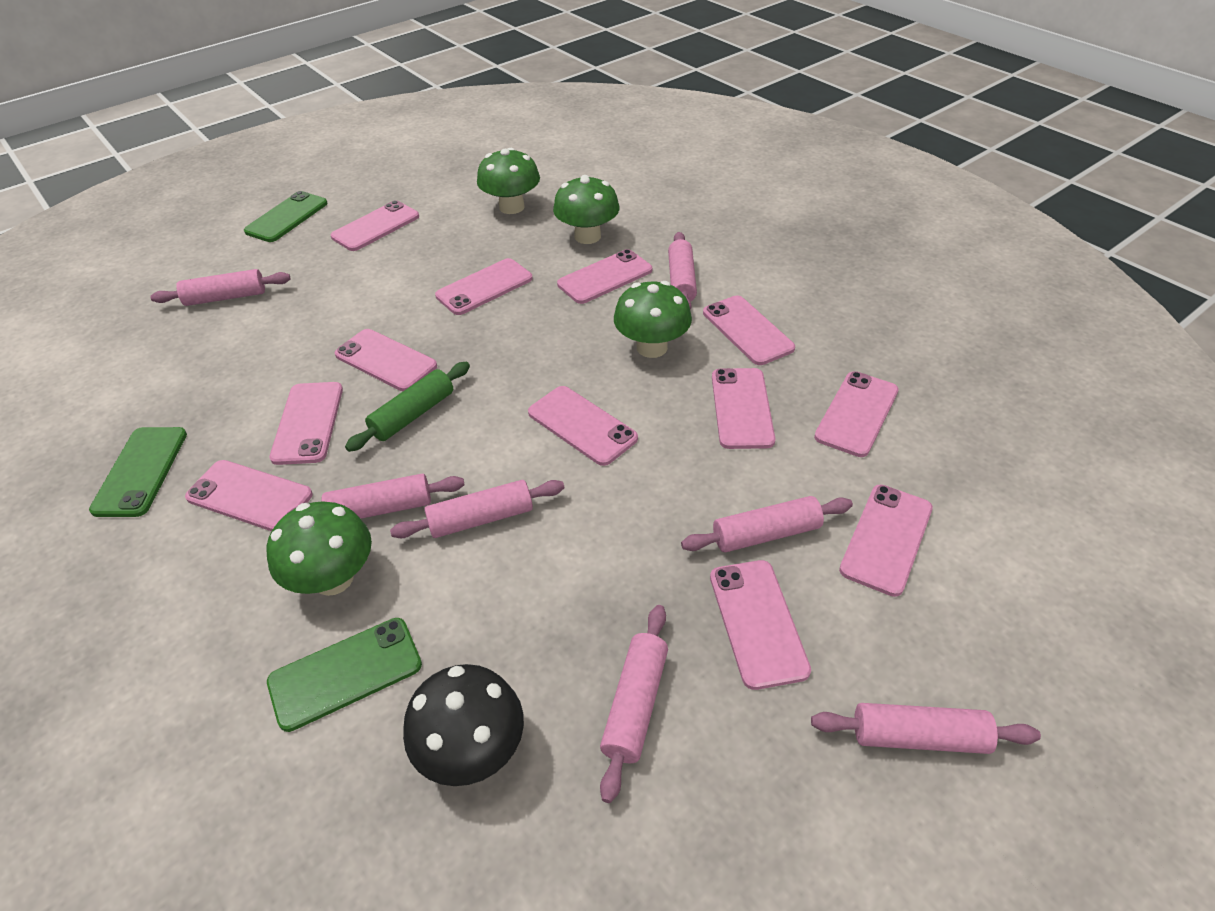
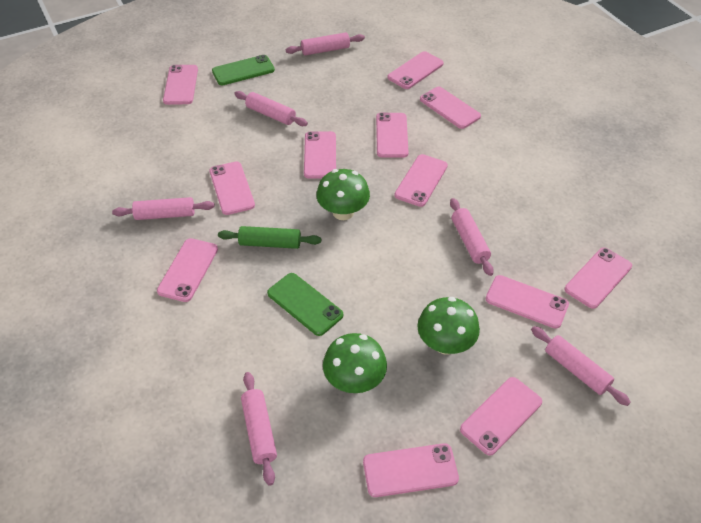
black mushroom: [403,664,524,786] = 1 -> none = 0
green mushroom: [267,501,372,596] [477,148,540,214] [553,175,620,244] [614,281,692,358] = 4 -> [316,169,370,220] [323,333,387,393] [417,297,480,354] = 3
green phone: [89,427,187,517] [244,191,328,242] [267,618,422,732] = 3 -> [212,55,275,85] [267,273,343,336] = 2
pink rolling pin: [150,269,291,306] [288,474,465,519] [390,480,565,538] [600,605,668,803] [668,232,697,310] [681,496,853,552] [811,703,1041,754] = 7 -> [112,197,215,220] [234,91,308,126] [241,372,277,486] [286,32,365,55] [450,198,494,276] [531,326,631,406] = 6

